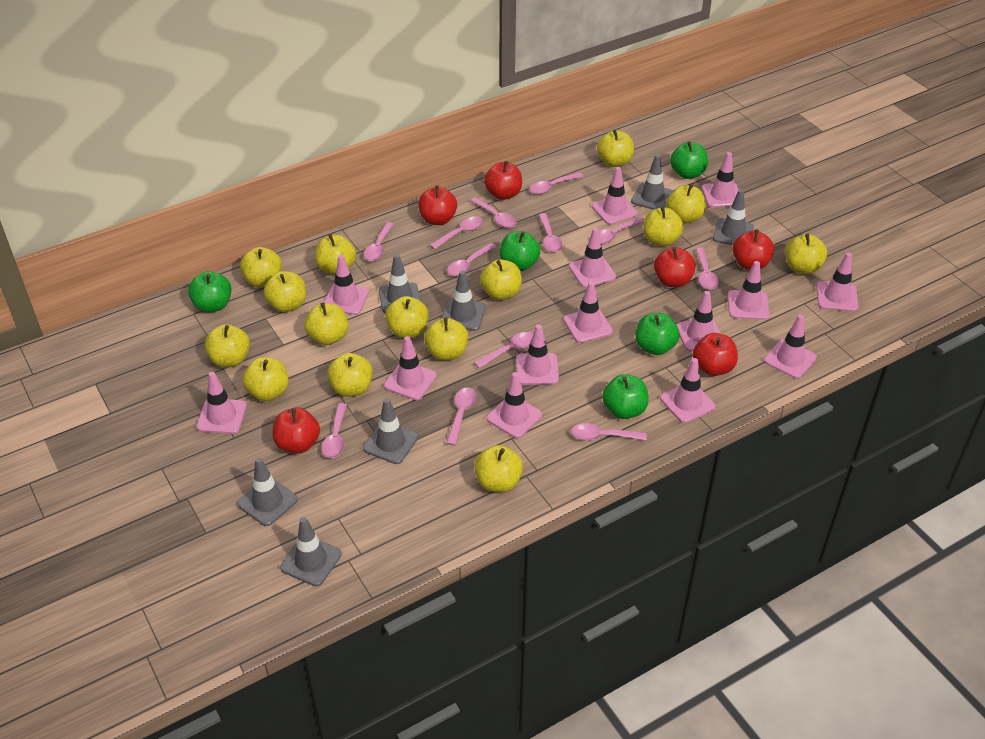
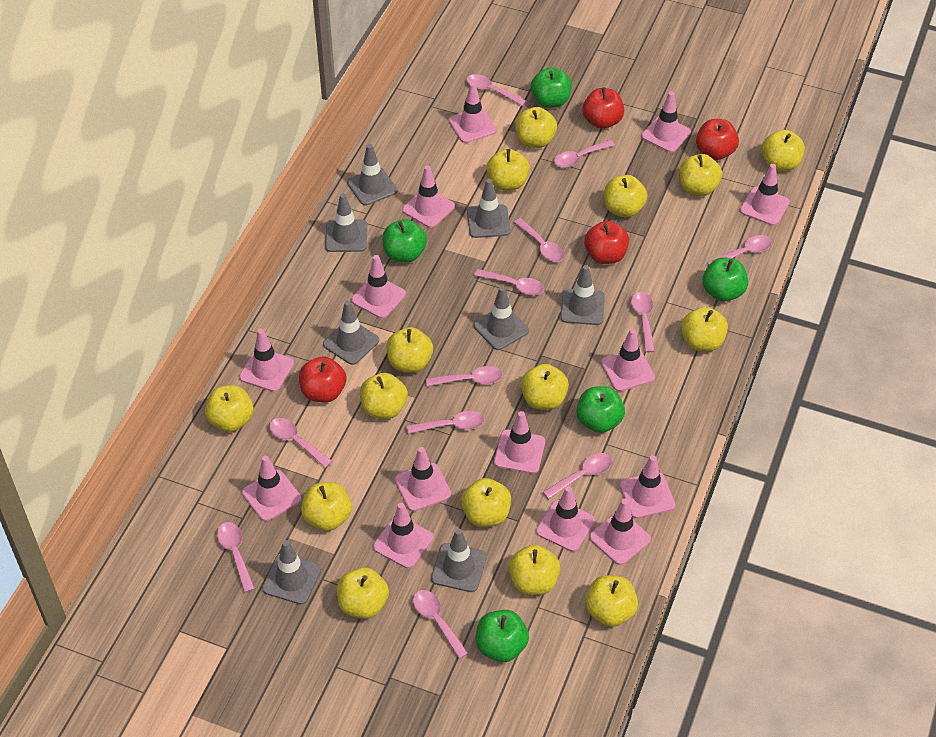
grey traffic cone: [237,457,298,526] [280,517,342,586] [363,398,418,464] [379,254,420,313] [442,271,486,331] [631,154,673,210] [713,189,754,245] = 7 -> [262,540,321,604] [323,301,379,365] [325,194,367,252] [347,144,397,206] [431,529,487,592] [467,179,511,238] [474,286,529,350] [560,265,605,325] = 8
red apple: [273,407,320,453] [418,185,457,225] [484,161,522,200] [654,247,696,287] [693,333,738,376] [732,229,774,270] = 6 -> [299,356,346,402] [583,87,624,129] [584,221,629,264] [696,119,739,160] = 4

